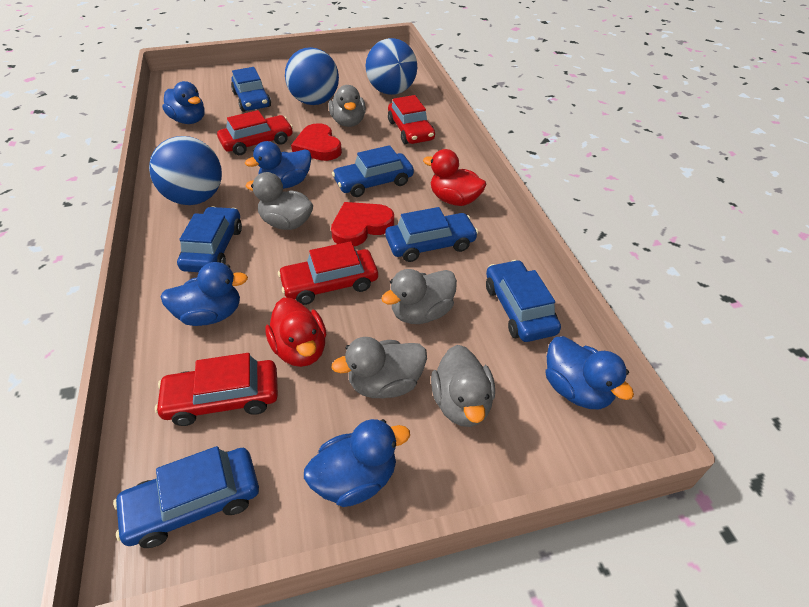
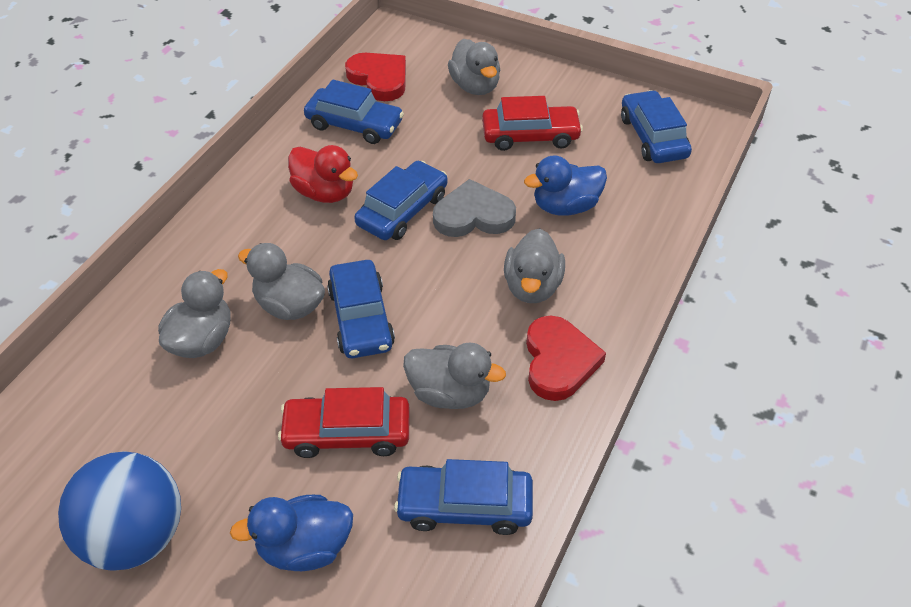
blue ball: [149,136,222,205] [285,47,339,105] [366,38,417,95] = 3 -> [58,451,181,571] = 1
blue car: [113,446,259,548] [177,206,242,272] [231,67,271,112] [332,145,414,197] [385,207,478,262] [486,260,561,342] = 6 -> [304,80,404,144] [327,260,395,358] [354,161,448,240] [394,459,533,535] [621,90,692,163] = 5
blue duck: [161,262,248,326] [162,81,205,124] [245,141,311,189] [304,419,410,507] [546,336,634,409] = 5 -> [230,495,353,571] [524,155,607,216] = 2
grey heart: none = 0 -> [433,179,516,237] = 1
red car: [155,353,278,426] [217,110,293,155] [278,241,378,305] [388,95,435,144] = 4 -> [278,387,409,458] [482,96,583,151] = 2
red duck: [265,298,326,367] [423,149,486,206] = 2 -> [288,145,358,203] = 1

